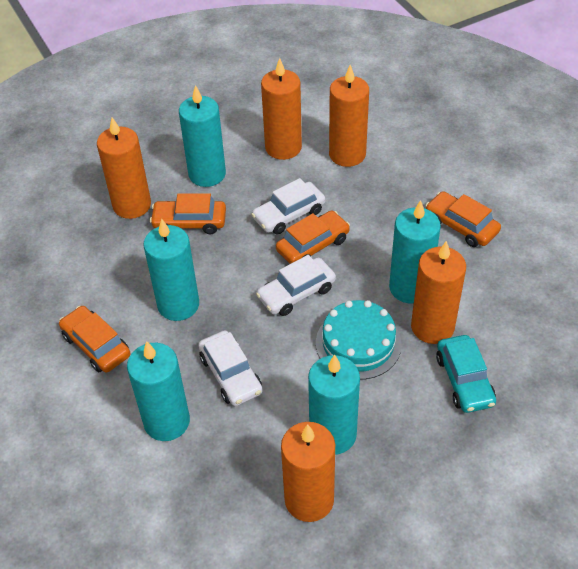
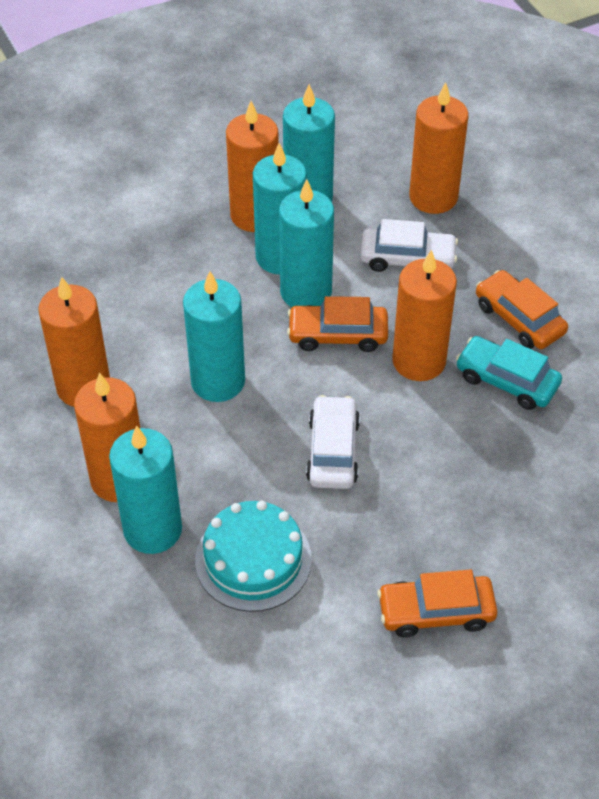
orange car: [59,306,130,373] [150,193,226,234] [276,211,350,264] [425,191,501,247] = 4 -> [287,296,388,352] [377,569,498,637] [476,270,568,349] = 3
white car: [199,331,263,406] [251,178,325,234] [256,255,336,316] = 3 -> [306,395,360,489] [360,219,458,272] = 2

